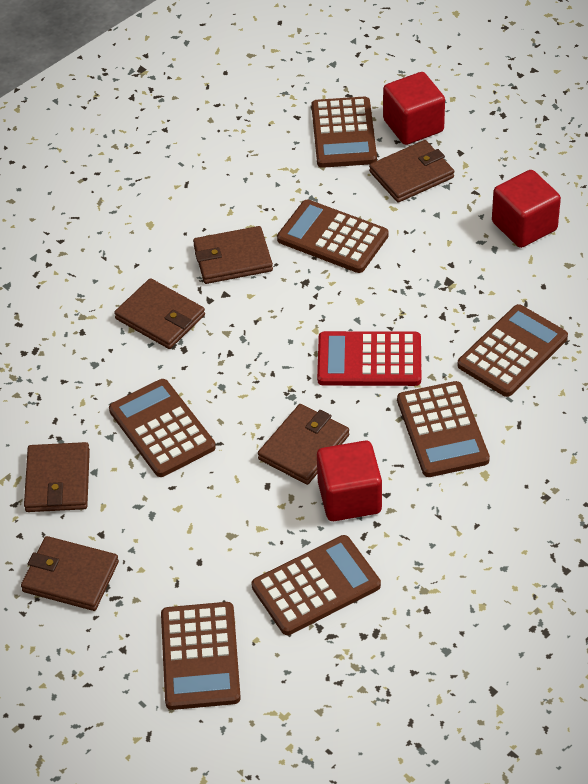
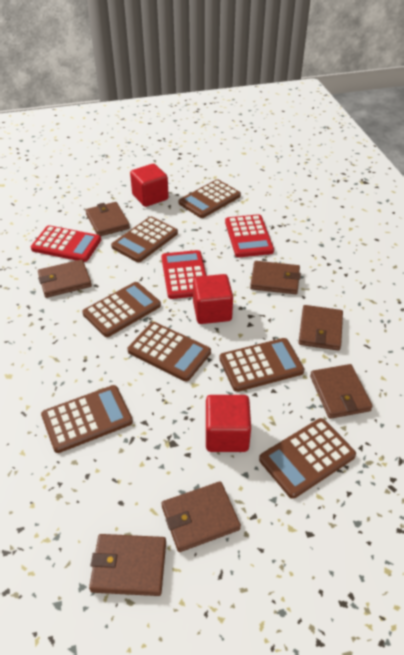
brown wallet: [21,536,119,611] [24,442,90,512] [114,278,205,349] [193,226,273,284] [258,404,349,485] [369,140,454,203] = 6 -> [38,259,92,298] [86,202,130,236] [89,534,166,596] [161,481,241,552] [250,261,301,294] [299,305,343,351] [310,364,373,419] = 7
red calculator: [317,331,421,386] = 1 -> [31,225,101,262] [161,250,207,299] [225,214,274,257] = 3

